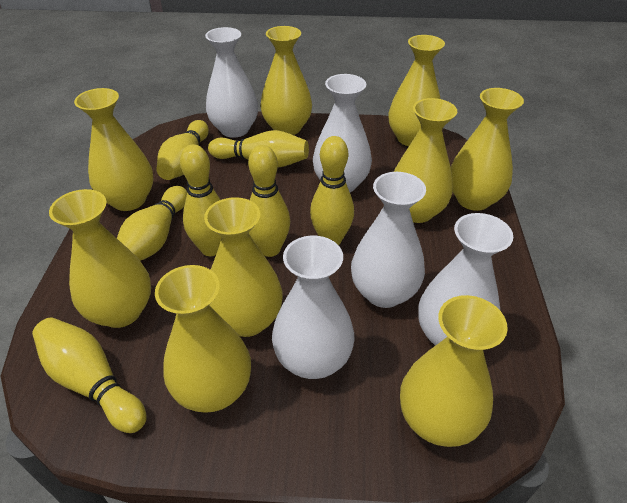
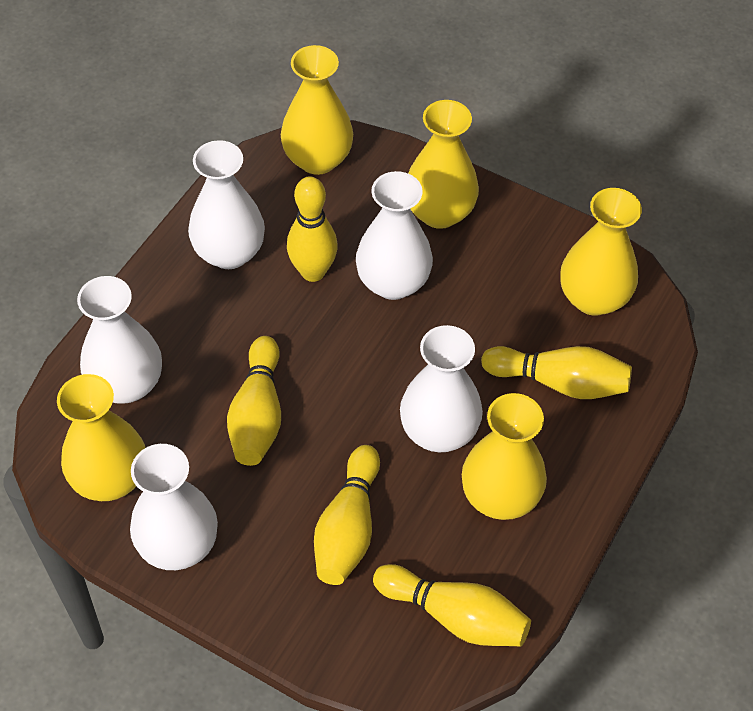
yellow bowling pin: [32,317,147,433] [117,186,187,261] [156,120,209,180] [180,144,222,256] [208,130,309,168] [248,145,290,257] [310,136,354,245] = 7 -> [227,336,281,466] [287,176,338,282] [314,445,380,585] [373,564,531,646] [481,346,632,399] = 5
yellow vase: [49,189,151,328] [74,88,154,211] [155,265,251,413] [204,197,283,337] [260,26,312,135] [388,35,445,146] [394,98,457,223] [400,295,508,447] [451,88,524,211] = 9 -> [57,374,145,501] [281,45,353,175] [408,100,479,229] [462,393,547,520] [560,188,642,316] = 5

